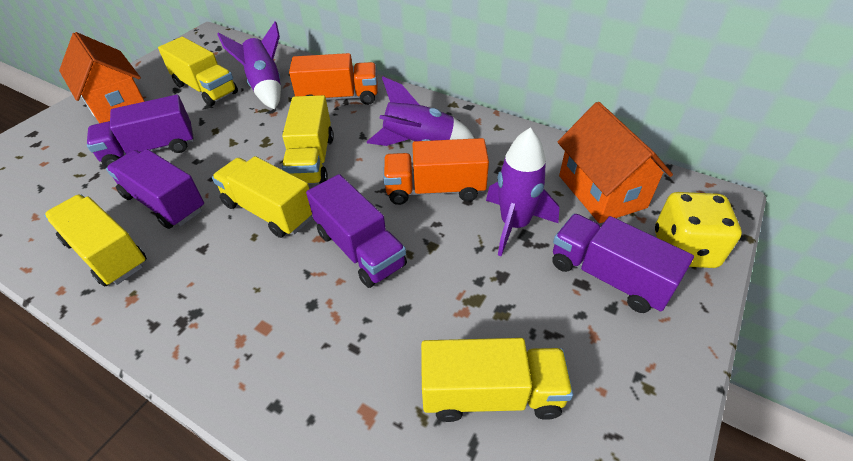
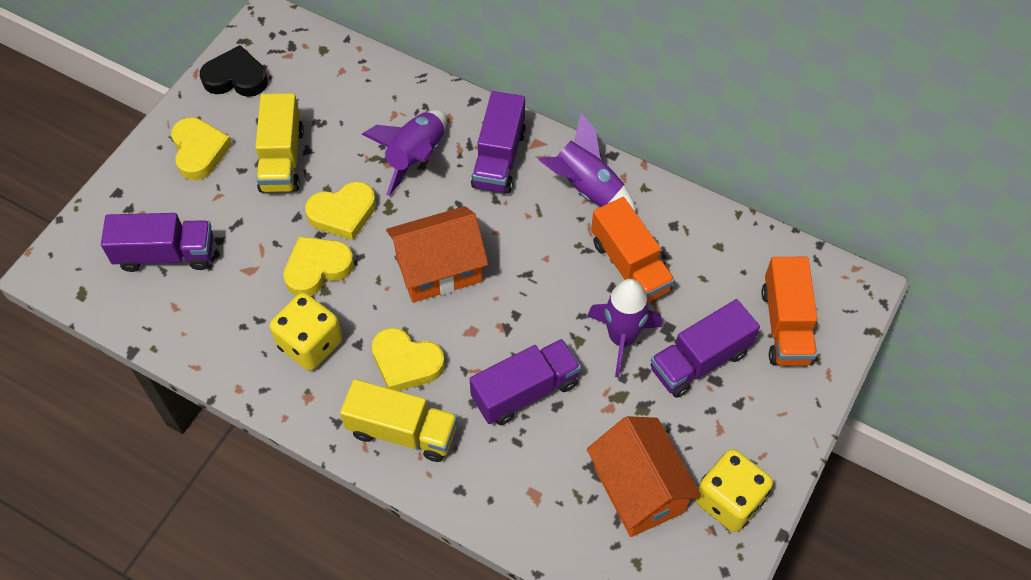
black heart: none = 0 -> [200,45,268,97] = 1
yellow dice: [655,192,742,268] = 1 -> [269,293,343,371] [695,449,773,532] = 2
yellow heart: none = 0 -> [171,117,232,180] [283,236,354,296] [305,181,376,240] [372,328,445,391] = 4
yellow truck: [44,195,147,287] [158,37,238,106] [212,156,312,238] [282,95,334,184] [421,338,573,422] = 5 -> [255,93,304,193] [340,379,458,462] = 2

